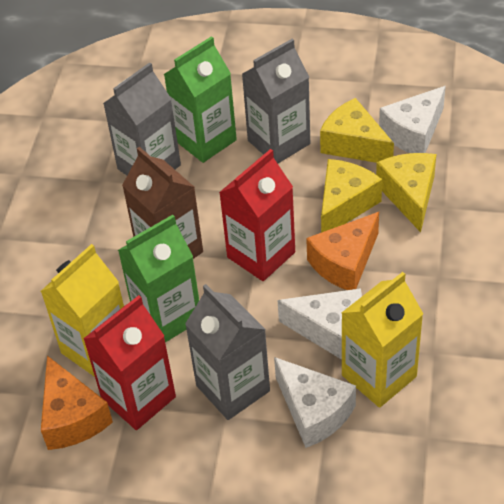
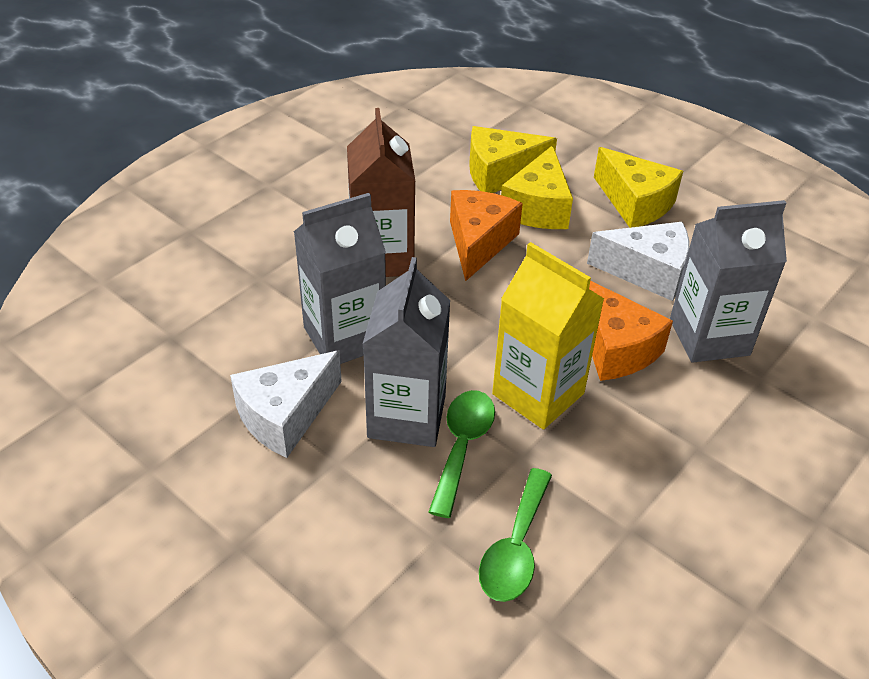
green carton: [118,215,199,343] [164,36,237,163] = 2 -> none = 0
green spoon: none = 0 -> [429,390,495,518] [479,468,552,602] = 2
red carton: [83,295,176,430] [219,149,295,281] = 2 -> none = 0
white cheese: [274,357,356,448] [277,288,362,360] [379,86,446,153] = 3 -> [230,350,342,458] [587,222,689,301] = 2
yellow carton: [41,244,124,377] [342,272,423,408] = 2 -> [492,242,604,429] = 1

